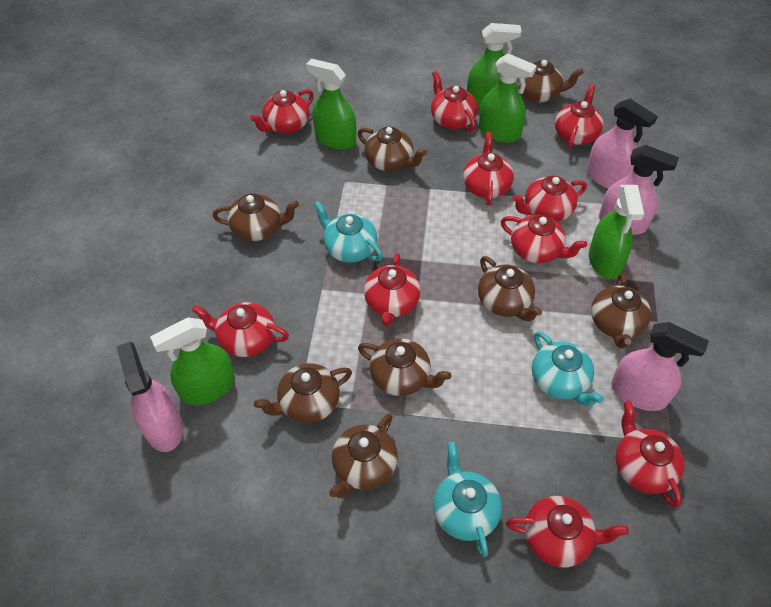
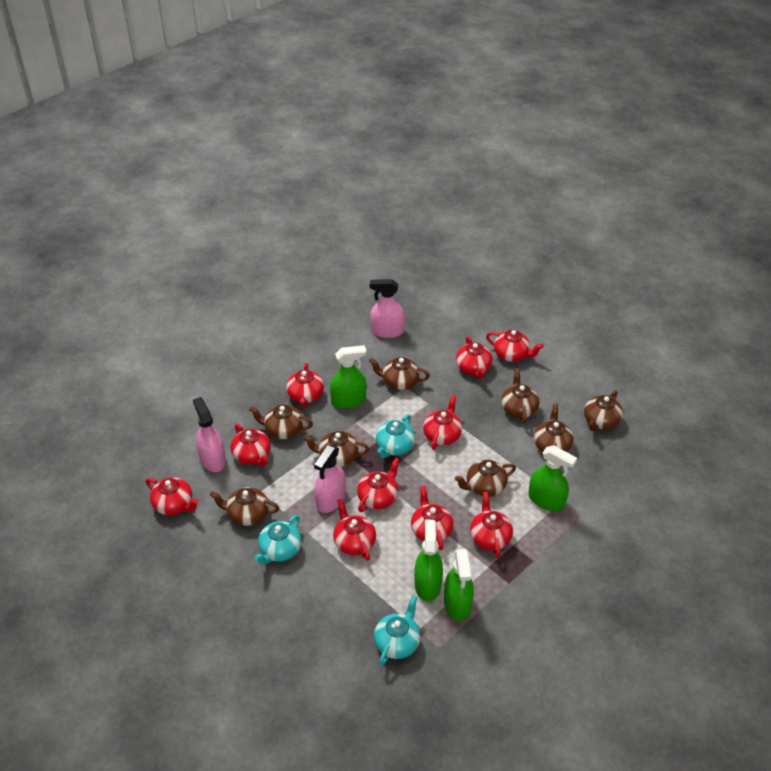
green spray bottle: [150,318,235,405] [306,59,356,150] [467,23,522,108] [479,53,537,143] [589,185,644,279] = 5 -> [330,345,367,408] [414,520,443,601] [444,549,474,621] [528,445,577,511] = 4
pink spray bottle: [117,342,183,452] [587,99,658,189] [599,145,679,235] [611,322,709,411] = 4 -> [193,397,226,472] [314,445,346,513] [370,279,405,338] = 3

